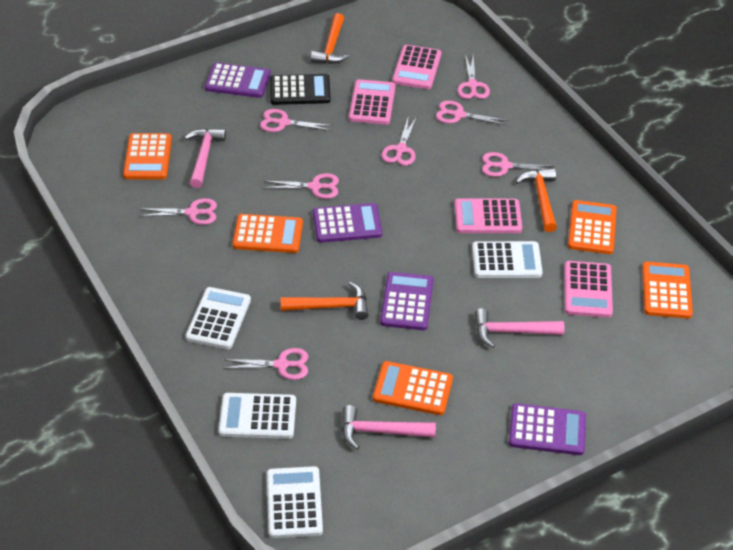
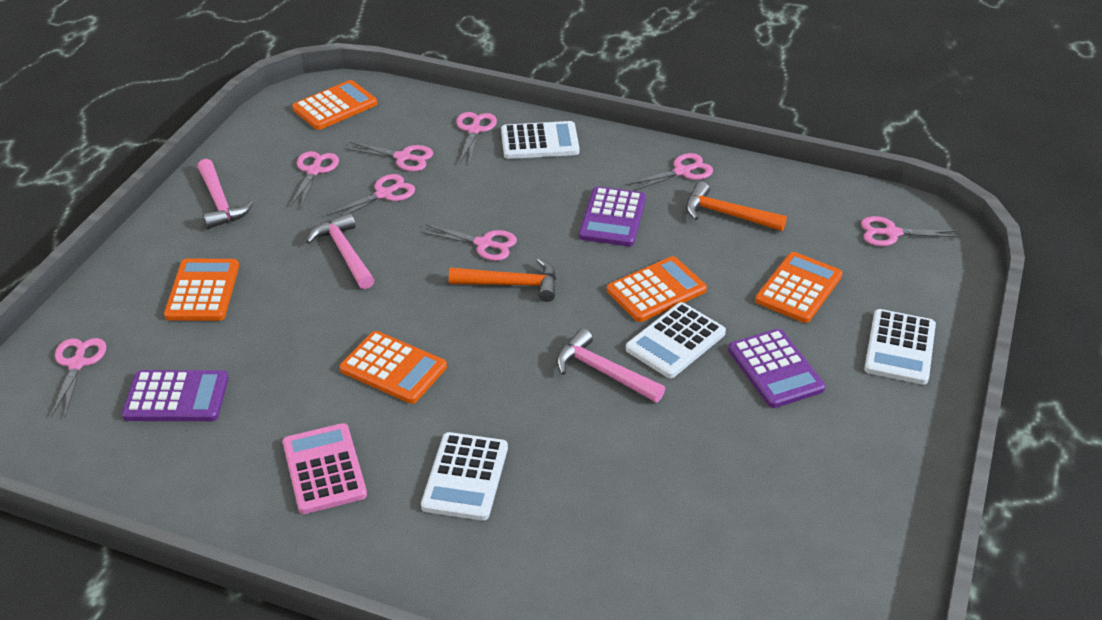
black calculator: [270,74,331,105] = 1 -> none = 0
orange hammer: [281,282,369,320] [310,13,350,64] [516,168,557,232] = 3 -> [449,258,556,302] [686,181,787,231] = 2
pink calculator: [349,79,396,125] [392,45,442,89] [455,198,522,233] [564,261,613,318] = 4 -> [283,423,367,514] = 1
purple calculator: [205,63,271,98] [313,203,382,243] [380,272,434,330] [509,403,586,455] = 4 -> [122,370,229,421] [579,187,646,246] [728,329,825,408] = 3

